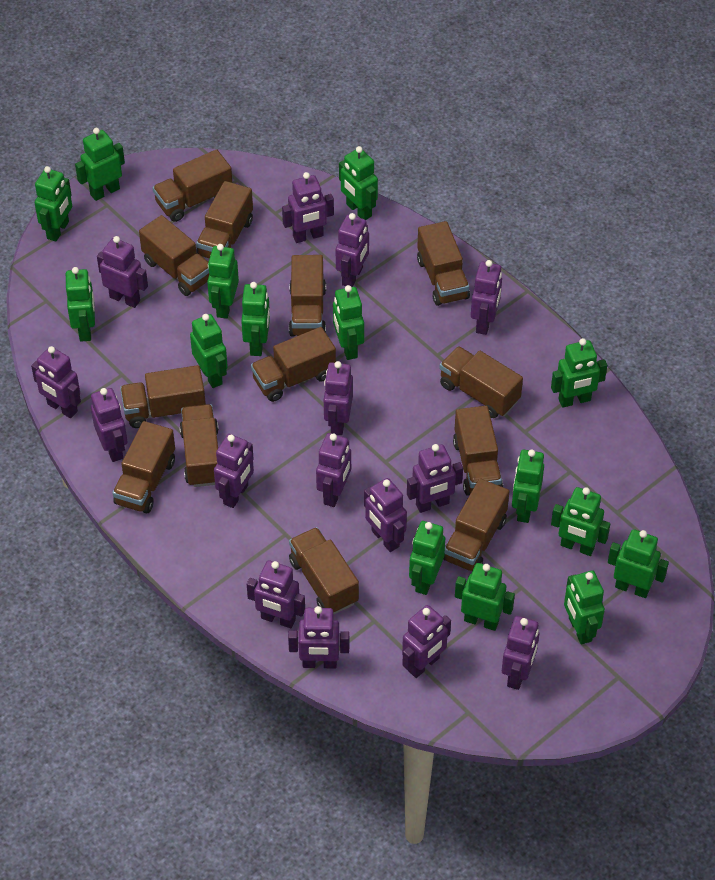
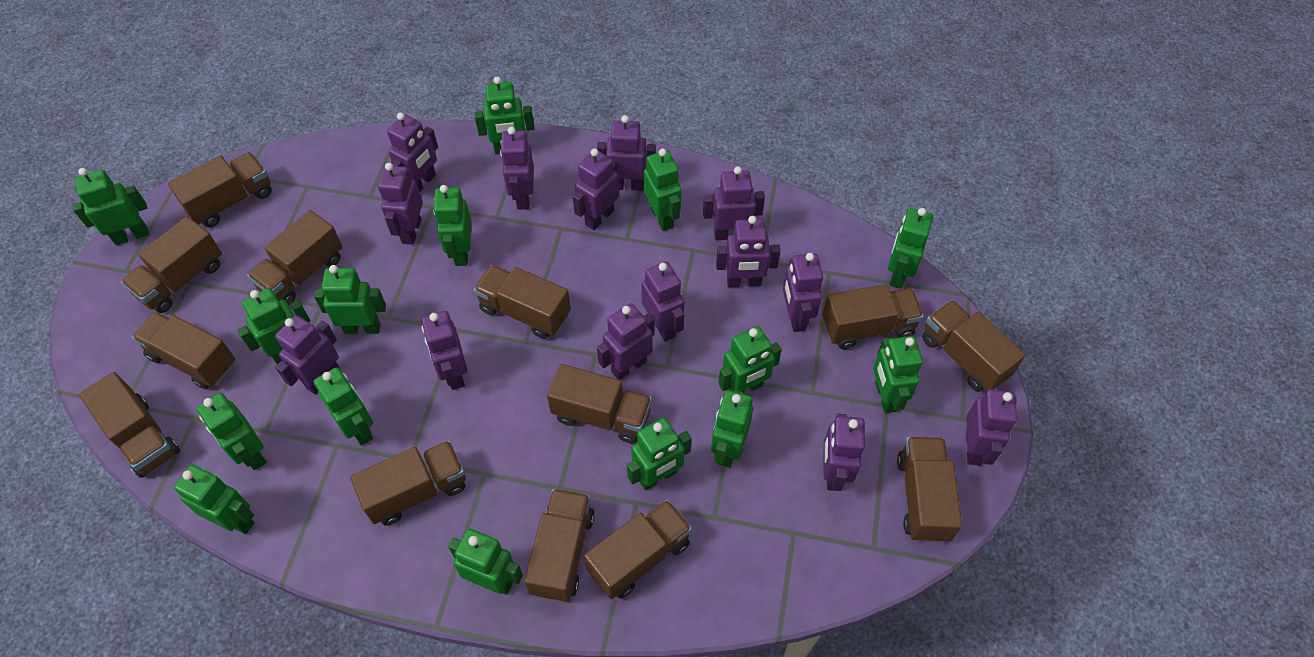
purple robot: [31,346,81,418] [91,388,128,462] [97,236,148,308] [214,434,254,508] [247,560,305,628] [282,172,334,243] [288,606,349,669] [316,433,351,507] [324,361,353,435] [336,213,369,287] [364,478,407,552] [402,605,451,678] [407,444,463,513] [471,260,502,335] [502,616,539,690] = 15 -> [275,315,340,395] [378,163,423,245] [387,112,438,192] [421,311,467,390] [500,127,534,210] [573,149,619,230] [597,115,656,191] [597,303,655,380] [641,261,684,342] [703,166,765,241] [716,216,780,287] [783,253,823,332] [823,414,865,491] [966,389,1017,466] = 14

